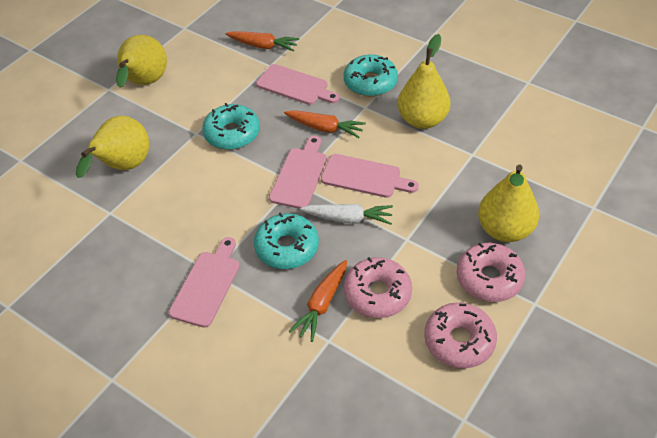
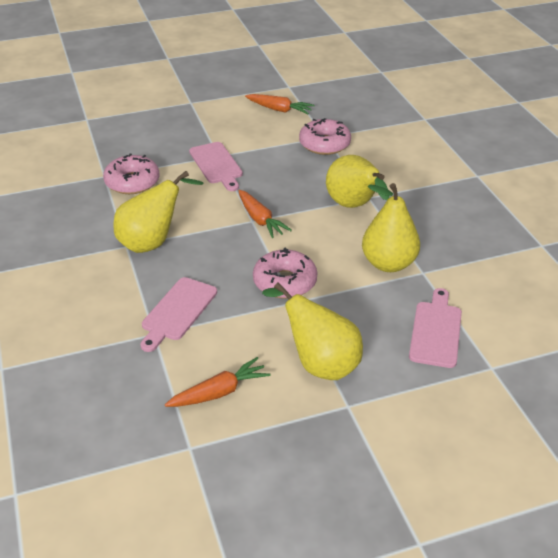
pink cutting board: [169,237,239,328] [256,64,340,105] [269,136,327,209] [321,154,419,198] = 4 -> [140,277,217,352] [189,142,243,191] [409,288,462,368] = 3
turquoise donut: [202,103,260,150] [254,212,319,269] [344,54,398,97] = 3 -> none = 0
white carrot: [300,204,393,225] = 1 -> none = 0

